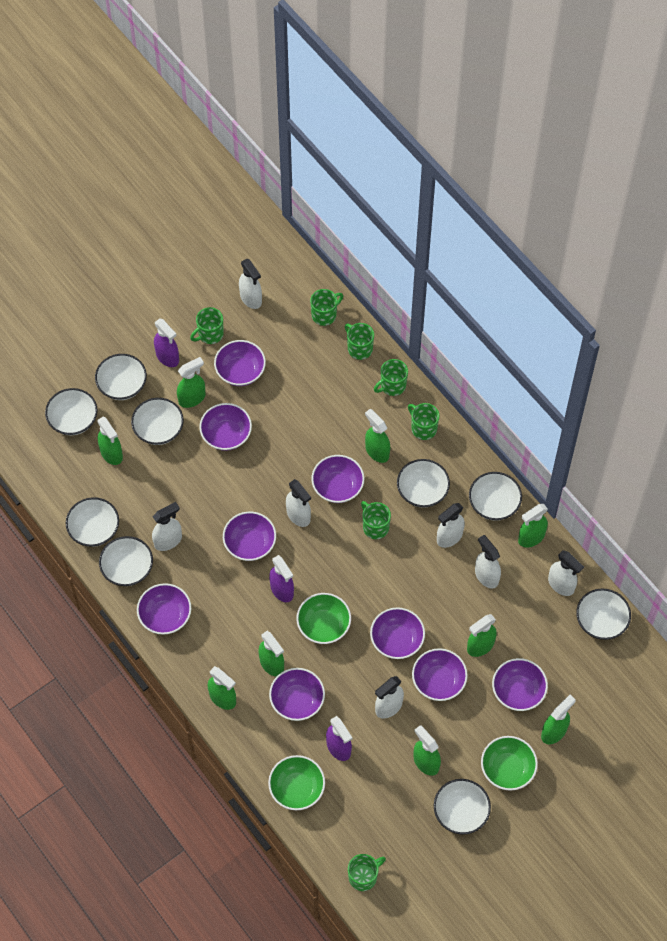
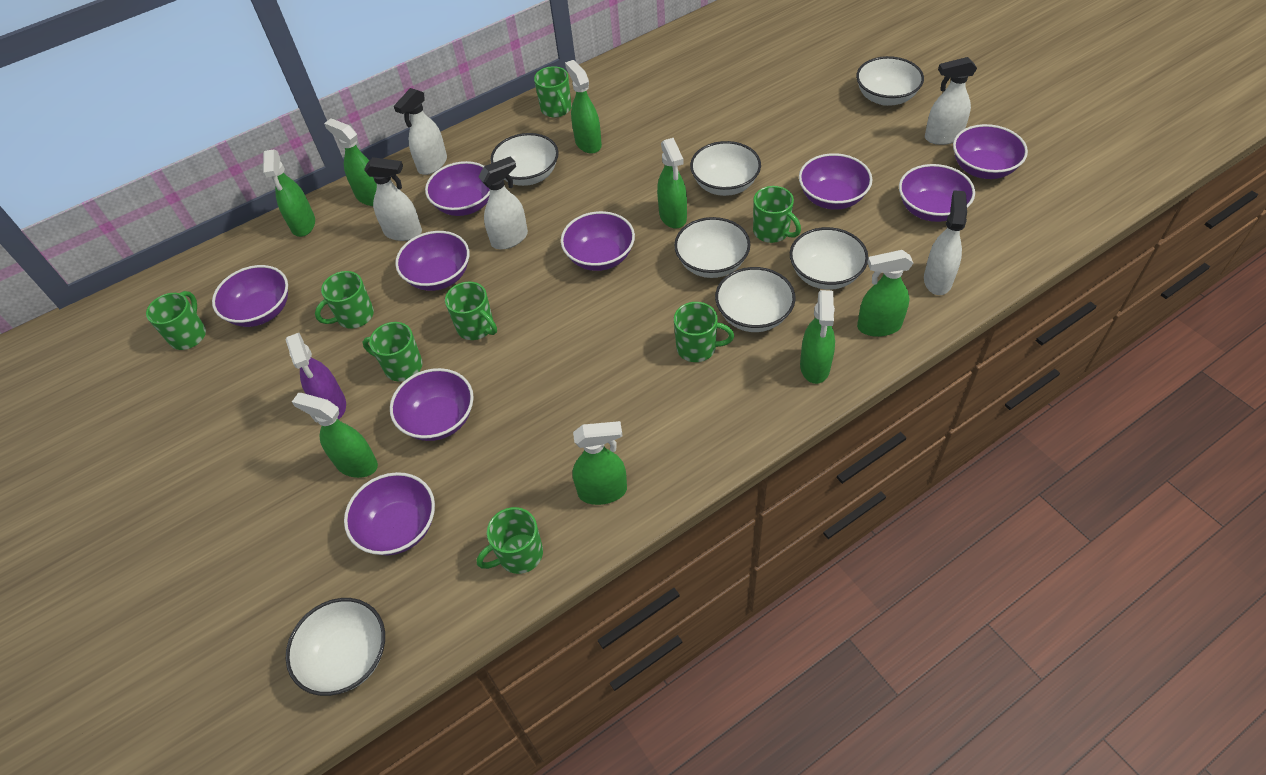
green bowl: [268,755,325,810] [296,593,351,644] [481,736,538,791] = 3 -> none = 0
green mug: [190,307,224,344] [310,289,343,326] [345,323,374,360] [348,854,386,891] [361,501,391,539] [374,359,408,396] [408,403,439,440] = 7 -> [146,291,206,350] [315,271,374,329] [363,322,423,382] [445,282,497,340] [477,507,543,574] [534,66,572,117] [674,302,734,362] [753,186,801,243] = 8
green spray bottle: [97,416,123,465] [177,357,206,408] [208,666,236,710] [258,631,284,677] [365,409,390,463] [413,725,441,776] [467,614,497,657] [518,504,548,547] [541,695,576,744] = 9 -> [263,149,315,237] [292,393,378,478] [324,119,377,206] [565,60,602,154] [572,421,627,505] [657,138,687,229] [800,290,835,384] [857,250,913,337] = 8
purple spray bottle: [154,318,179,367] [269,555,294,602] [326,716,353,761] = 3 -> [286,333,346,420] = 1
white bowl: [45,388,97,435] [66,497,119,547] [95,354,147,400] [99,536,153,586] [131,398,184,445] [397,459,450,508] [434,779,491,834] [469,472,522,521] [576,589,631,640] = 9 -> [286,598,385,696] [490,133,559,186] [674,217,751,278] [690,141,761,196] [715,267,795,332] [790,227,868,290] [856,56,924,106] = 7
white spray bottle: [152,502,182,551] [239,259,262,309] [286,479,311,527] [375,676,404,719] [437,503,465,548] [475,535,501,589] [548,550,584,596] = 7 -> [364,157,422,241] [394,88,447,175] [478,157,528,250] [924,190,967,295] [925,57,977,145] = 5

